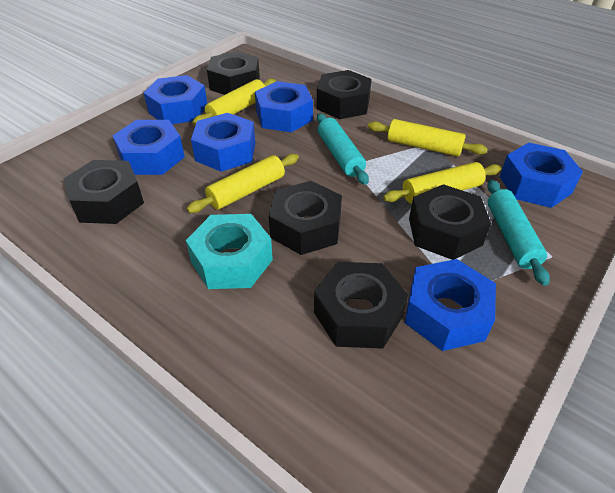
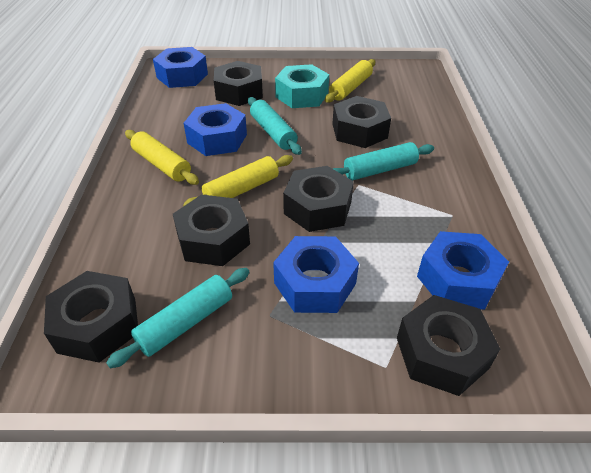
blue nut: [113,120,185,175] [144,75,207,124] [191,113,255,172] [255,81,313,132] [405,259,496,351] [500,143,583,208] = 6 -> [153,47,208,88] [184,103,247,156] [273,236,359,313] [417,231,509,310] = 4
turquoise rolling pin: [317,113,369,185] [487,180,550,286] = 2 -> [106,268,249,368] [248,97,302,155] [332,142,434,180] = 3
yellow rolling pin: [187,154,299,213] [192,79,276,125] [368,119,488,157] [383,162,502,204] = 4 -> [125,130,199,185] [183,155,293,206] [325,59,375,103] = 3

